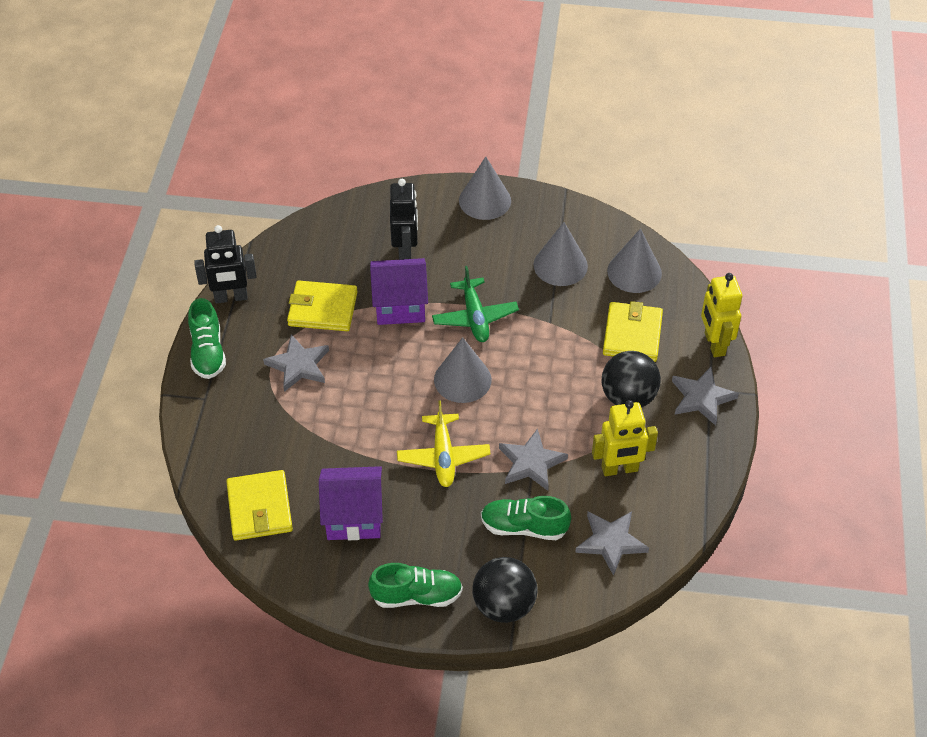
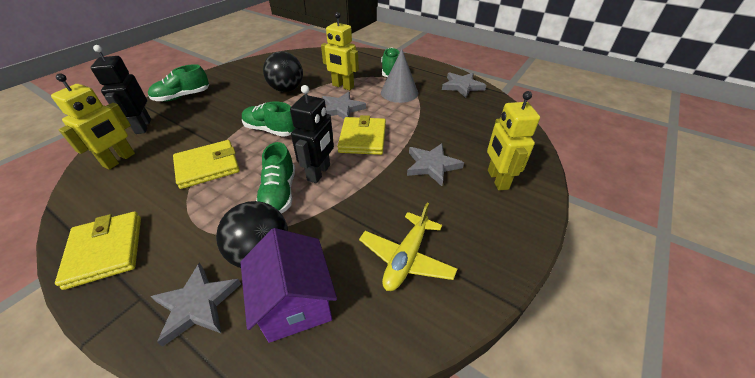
green plane: [432,266,519,342] = 1 -> none = 0
green shoe: [188,298,226,379] [368,563,463,608] [481,496,571,540] = 3 -> [148,64,209,102] [242,101,295,137] [256,142,295,214] [381,47,400,77] = 4
grey cone: [434,337,492,403] [459,157,511,220] [533,222,588,286] [607,229,662,293] = 4 -> [381,49,418,103] = 1
purple house: [319,466,383,540] [370,258,428,325] = 2 -> [240,228,337,343] = 1
yellow robot: [592,400,658,476] [701,273,742,357] = 2 -> [51,73,135,170] [321,12,359,90] [487,91,540,190] = 3

